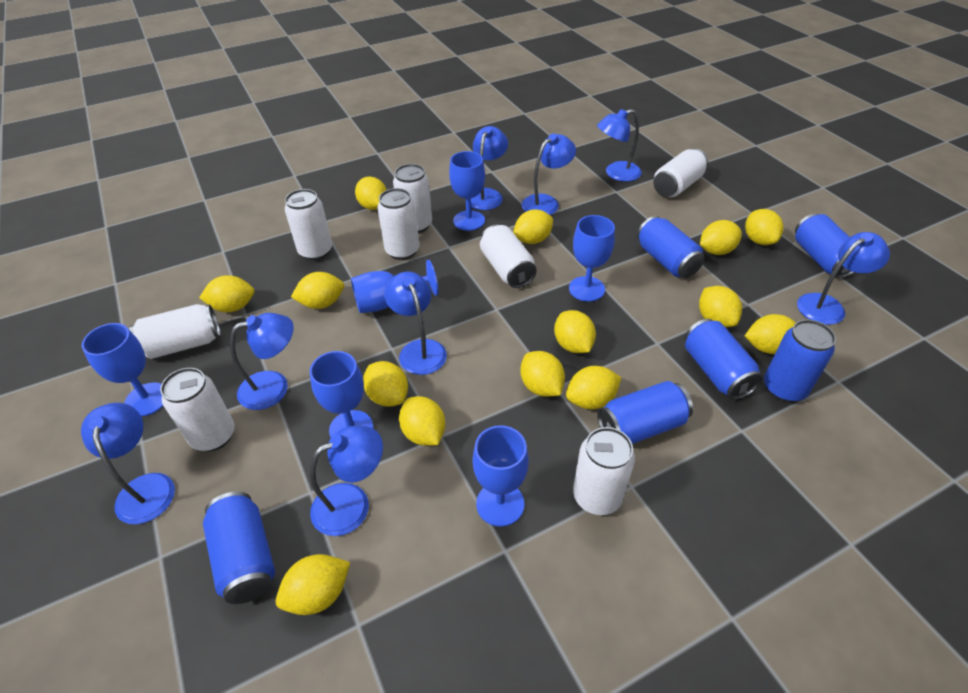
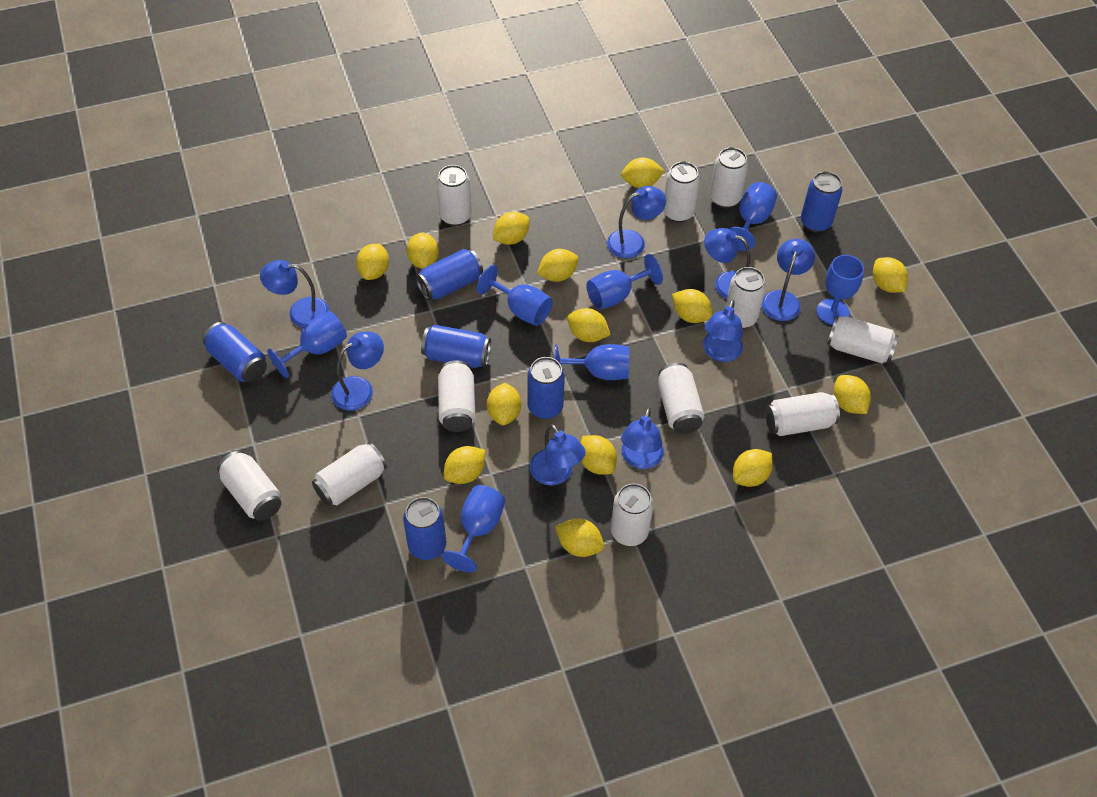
blue goblet: [82,323,163,417] [309,351,373,437] [351,260,438,313] [449,151,485,231] [473,425,529,527] [569,215,615,302] = 6 -> [267,311,347,378] [441,485,505,572] [477,265,553,326] [555,344,629,380] [586,254,663,310] [729,182,777,251] [817,255,864,325] = 7
white can: [129,304,221,359] [160,368,235,451] [285,189,332,261] [378,188,419,260] [393,164,432,233] [480,224,537,288] [573,427,635,515] [653,148,708,197] = 8 -> [217,451,282,521] [312,442,387,506] [436,165,472,226] [438,360,476,432] [611,483,653,546] [658,363,704,434] [663,161,700,223] [710,147,748,208] [725,267,766,329] [765,392,840,436] [827,316,899,363] = 11

